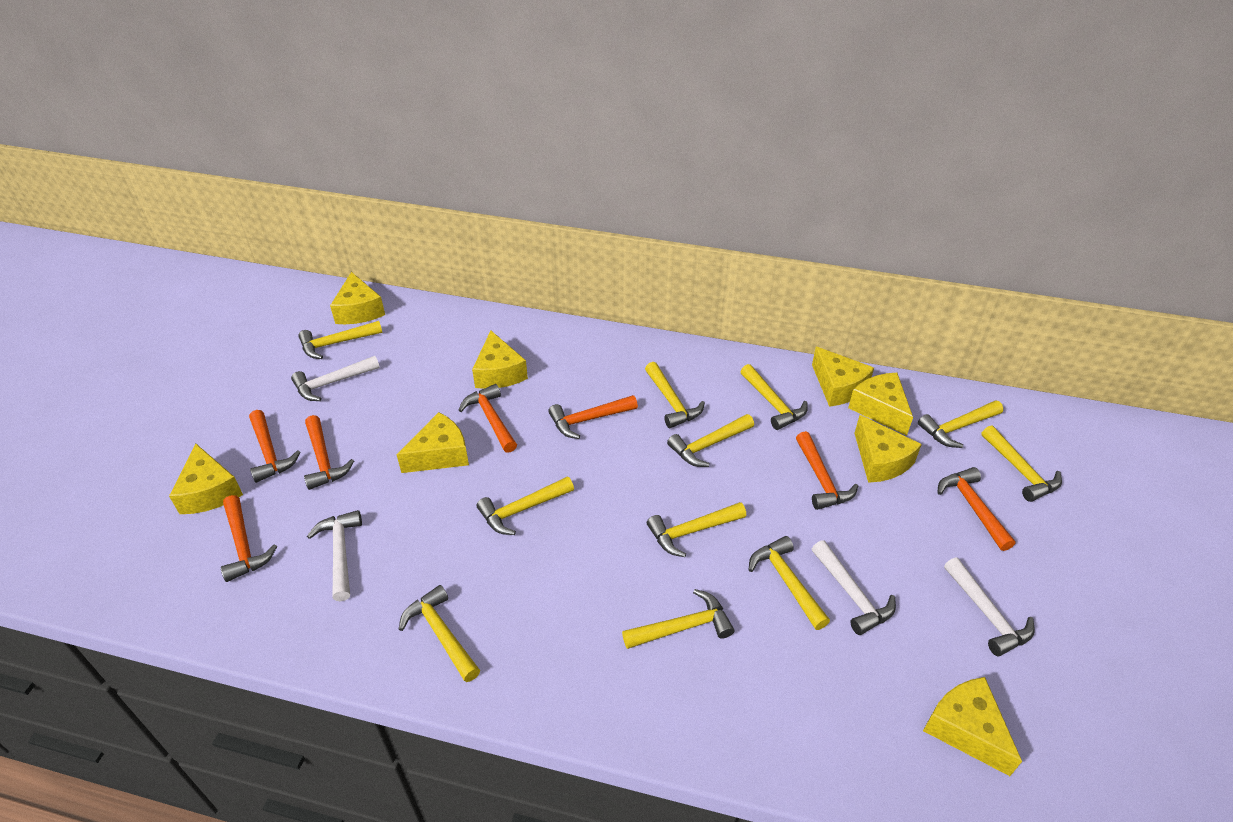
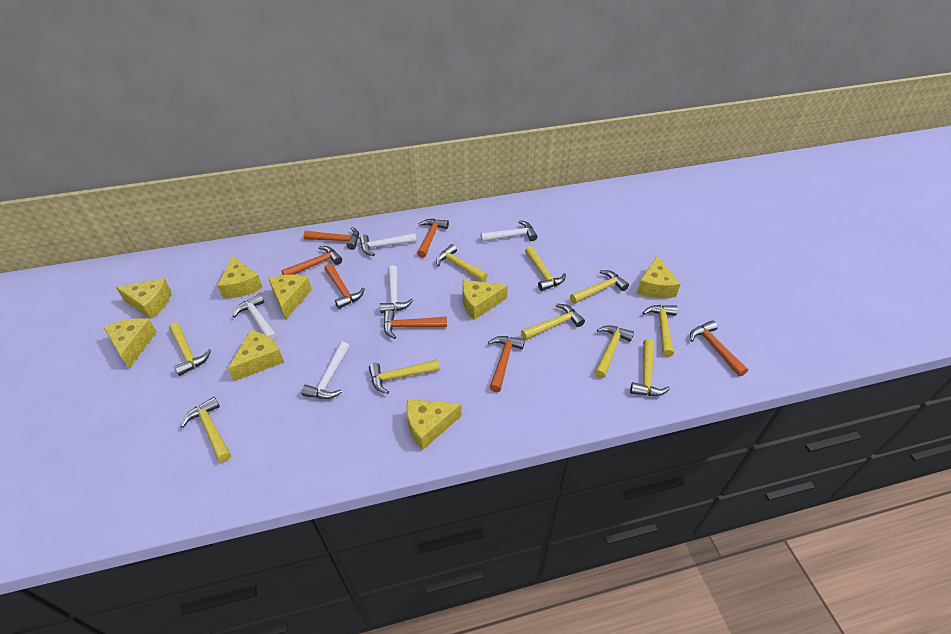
white hammer: [291,356,380,401] [307,510,362,601] [812,540,896,635] [944,557,1035,656] = 4 -> [233,294,277,341] [301,342,350,399] [359,233,417,256] [380,265,413,313] [480,220,537,242] = 5
yellow hammer: [298,321,382,359] [399,585,480,682] [476,476,574,535] [622,589,734,649] [645,362,705,428] [647,502,746,557] [667,414,754,467] [740,364,808,430] [749,536,830,630] [918,400,1003,448] [981,425,1062,502] = 11 -> [169,322,211,376] [180,397,231,462] [369,359,440,394] [436,244,488,282] [521,304,585,340] [525,246,566,291] [570,270,629,304] [594,325,634,378] [630,339,670,396] [643,305,678,357] = 10

